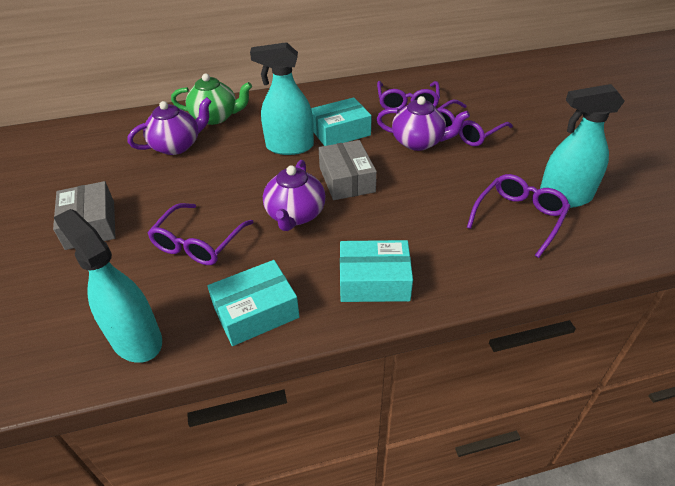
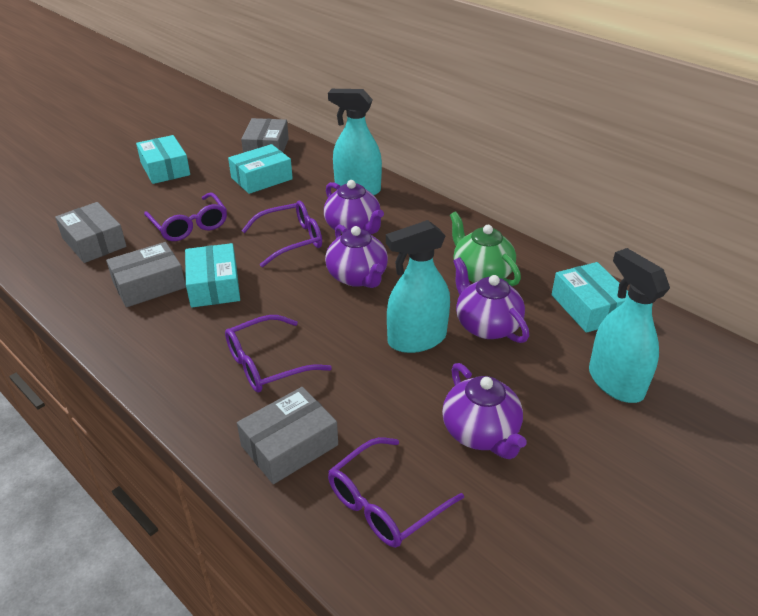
grey box: [53,181,116,250] [319,140,377,200] = 2 -> [55,202,126,263] [106,242,186,307] [237,387,338,484] [241,118,289,153] = 4
purple teapot: [128,97,212,155] [263,160,326,231] [377,96,470,151] = 3 -> [324,180,384,235] [325,224,388,288] [442,363,527,459] [453,257,529,343] = 4
turquoise box: [207,260,300,346] [311,97,372,146] [340,240,413,302] = 3 -> [136,135,190,184] [185,243,240,308] [228,144,293,194] [551,262,628,333] = 4

